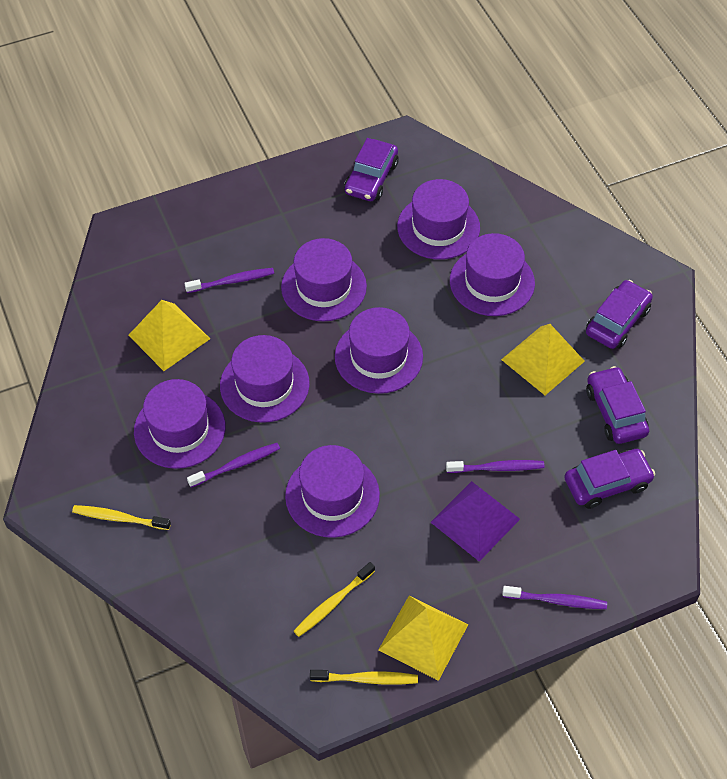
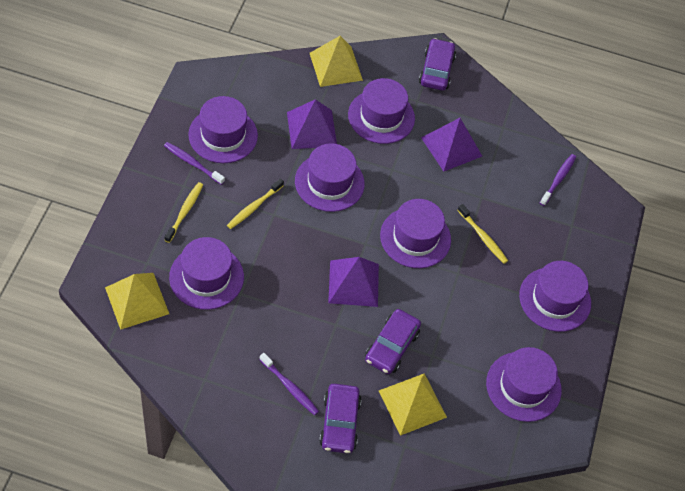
purple car: [344,138,399,201] [564,449,655,509] [586,280,653,349] [586,366,649,444] = 4 -> [319,384,361,454] [365,309,421,374] [419,38,456,91] = 3
purple pyramid: [430,481,520,561] = 1 -> [287,99,337,149] [328,257,379,307] [421,118,482,172] = 3
purple toothbrush: [185,268,274,293] [187,443,280,488] [446,460,544,473] [502,586,607,609] = 4 -> [164,142,225,185] [259,353,319,415] [540,154,576,206] = 3

